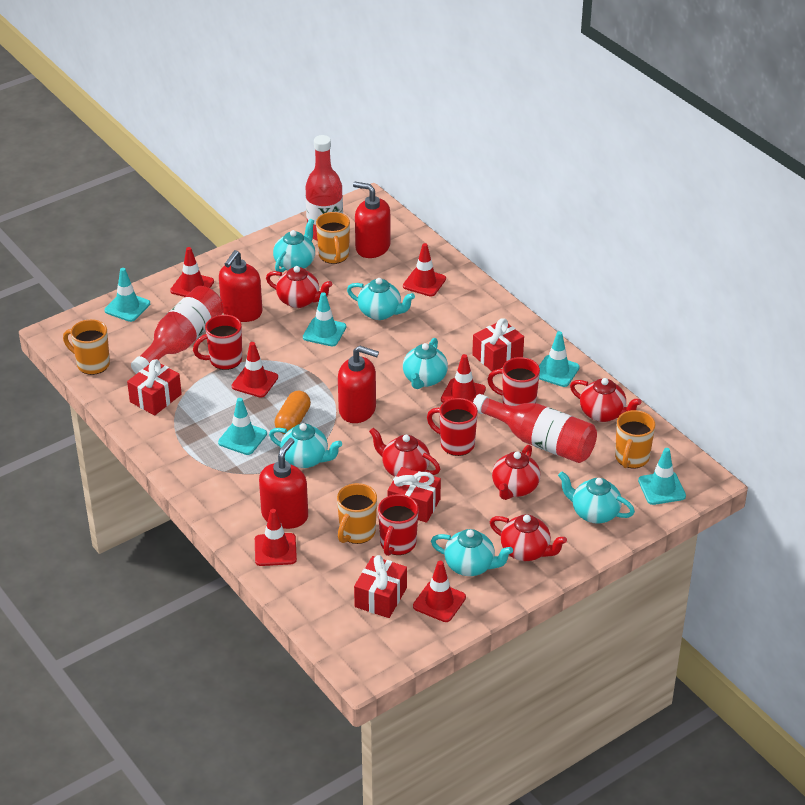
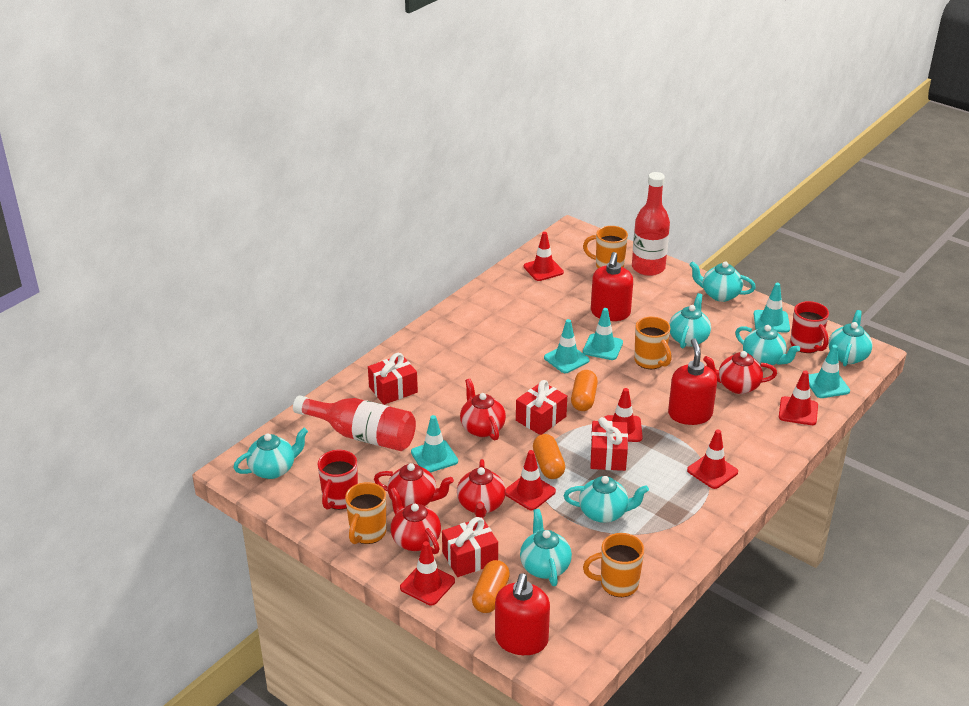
orange capsule: [275,390,311,434] = 1 -> [472,560,510,613] [533,434,565,479] [571,370,598,411] = 3
red bottle: [131,286,224,374] [306,135,343,241] [473,394,597,463] = 3 -> [293,395,416,451] [632,172,670,276] = 2
red mug: [193,315,242,370] [378,494,418,556] [427,398,478,456] [487,357,540,406] = 4 -> [317,450,358,510] [790,301,829,353] = 2
red soap dispenser: [219,250,262,322] [259,438,308,529] [338,346,379,423] [353,182,391,258] = 4 -> [495,573,550,655] [591,252,633,321] [668,338,717,425] = 3
turquoise teapot: [269,423,342,468] [273,219,315,272] [347,278,415,320] [403,338,448,389] [431,529,513,576] [558,471,635,524] = 6 -> [233,428,308,479] [520,509,572,586] [564,476,649,523] [669,293,711,348] [689,261,756,302] [735,325,800,365] [828,310,872,366] = 7

